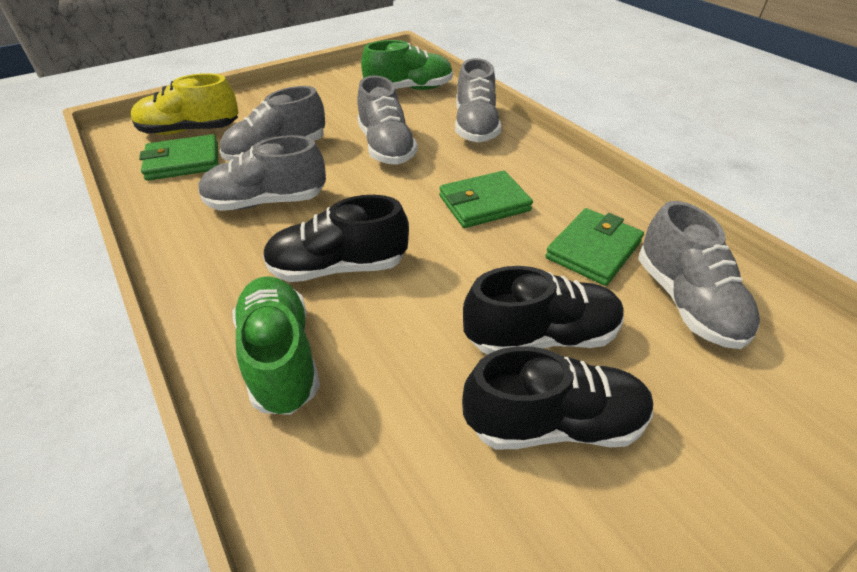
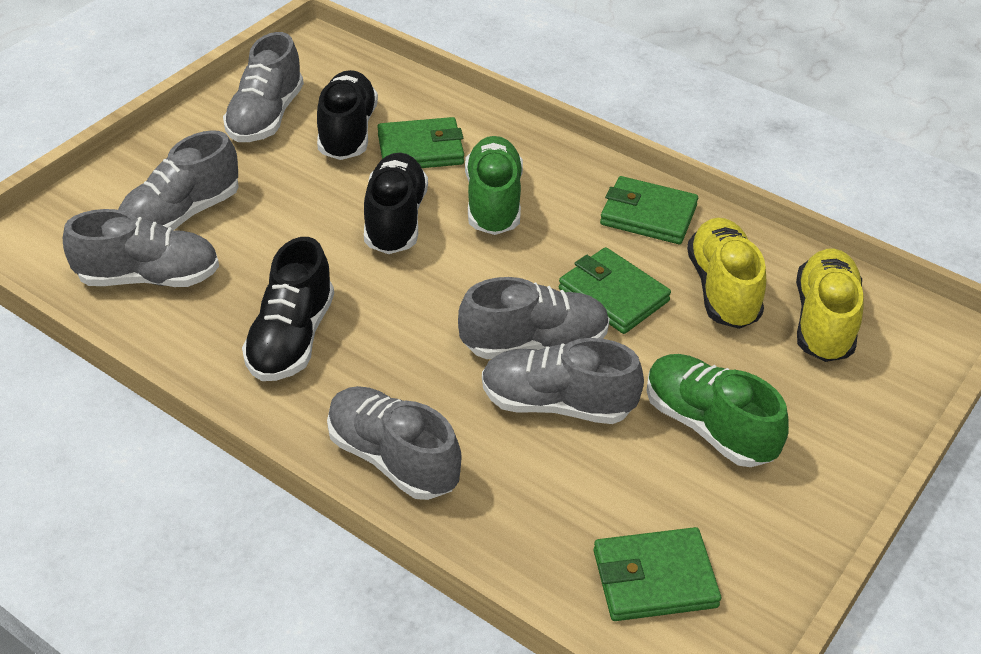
green wallet: [139,134,218,181] [439,171,533,228] [545,208,644,286] = 3 -> [377,117,464,168] [559,247,671,334] [593,527,721,621] [600,176,698,244] = 4
grey shoe: [198,135,326,211] [220,86,325,161] [357,75,418,165] [455,58,502,142] [638,201,760,349] = 5 -> [63,209,219,287] [118,130,239,230] [223,32,304,142] [327,386,462,500] [458,277,610,359] [482,338,644,424] = 6
yellow shoe: [131,73,239,135] = 1 -> [687,218,766,329] [796,249,864,362] = 2

